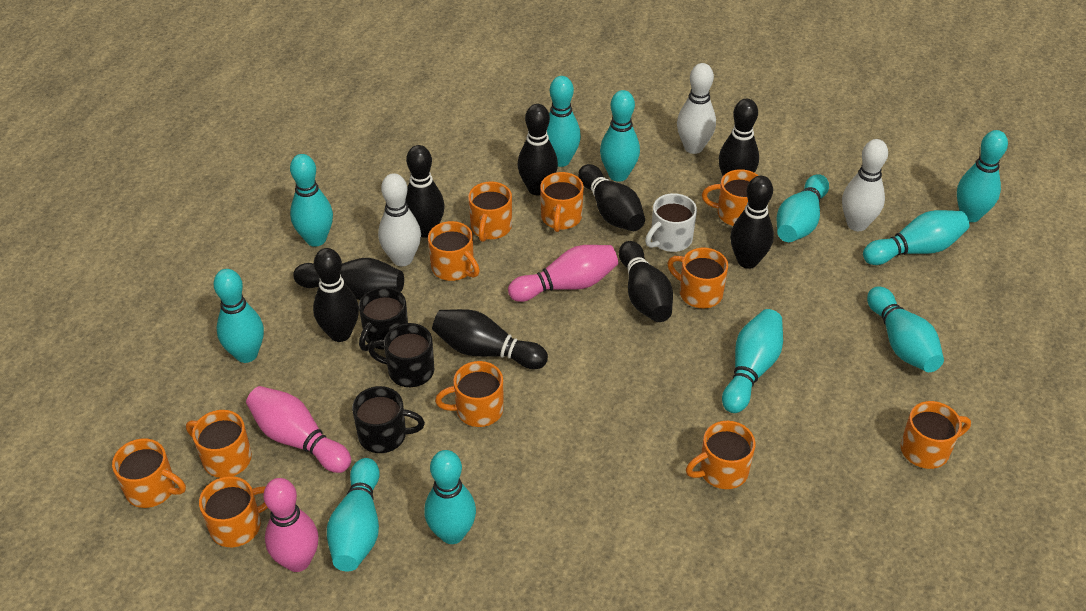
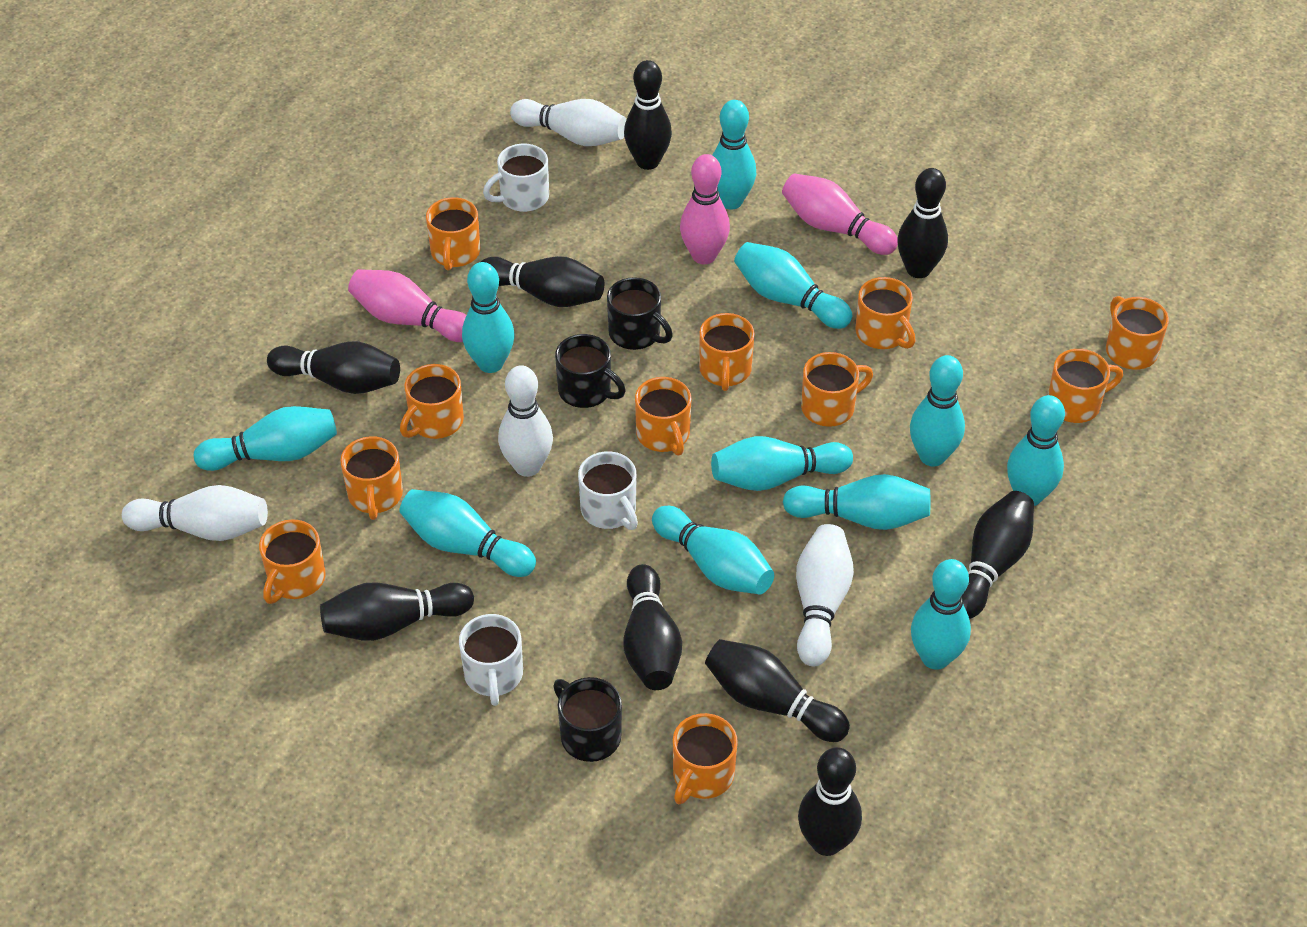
white bowling pin: [378,173,421,266] [677,63,716,154] [842,139,888,231] = 3 -> [122,485,268,541] [498,365,553,477] [510,99,627,146] [796,524,854,666] = 4
white mug: [645,193,697,252] = 1 -> [459,614,523,706] [483,144,549,212] [578,451,638,530] = 3

